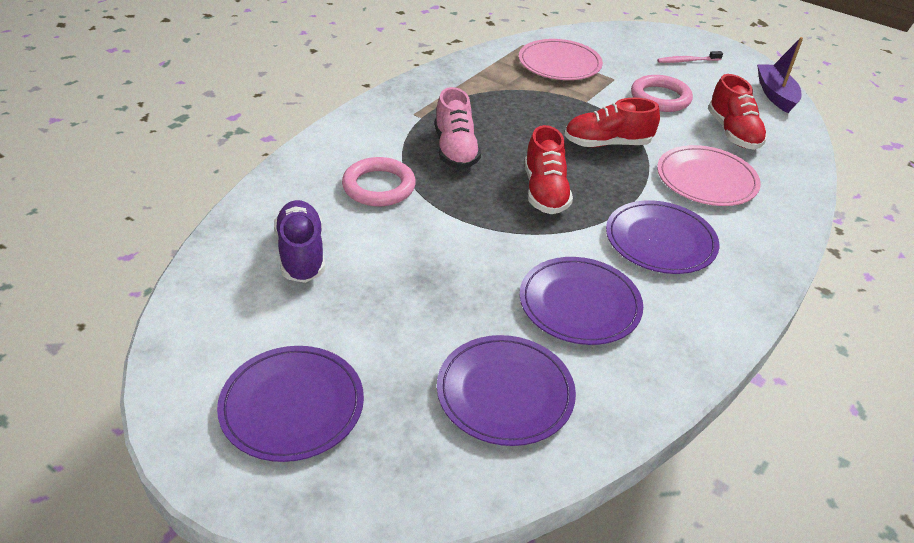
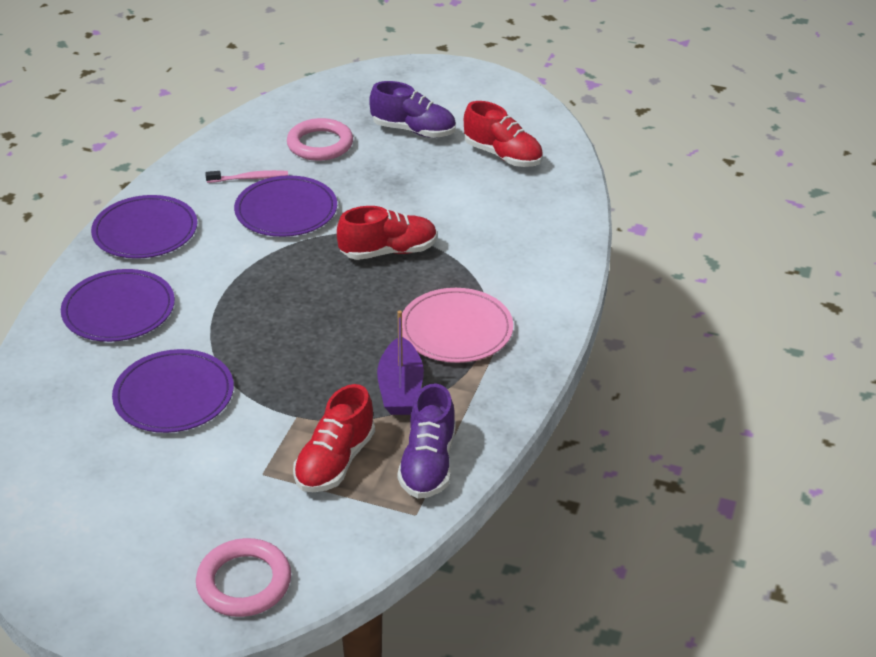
pink plate: [519,39,603,80] [657,145,761,206] = 2 -> [402,288,513,363] = 1
pink shoe: [435,87,481,169] = 1 -> none = 0
purple shoe: [274,200,325,283] = 1 -> [369,81,456,138] [398,384,456,499] = 2

